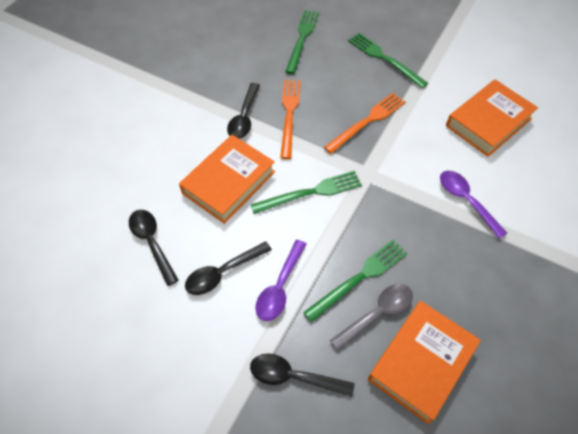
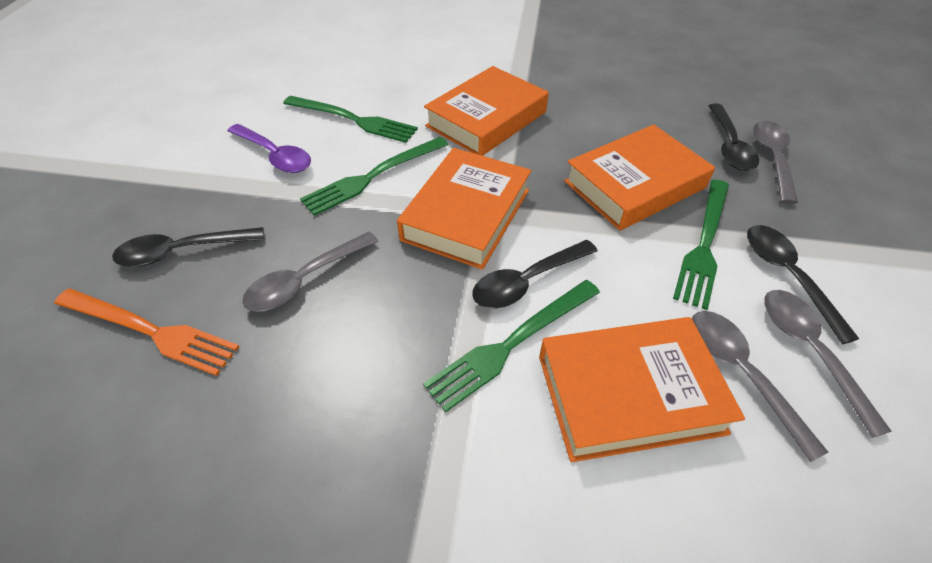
grey spoon: [330,284,413,351] = 1 -> [242,232,378,312] [692,311,828,462] [753,121,798,204] [764,290,892,438] = 4
orange book: [179,135,275,224] [368,301,481,424] [446,79,538,157] = 3 -> [397,148,531,270] [424,66,549,156] [539,317,745,462] [564,125,715,231] = 4
orange fork: [280,80,301,159] [324,93,405,154] = 2 -> [54,289,239,376] = 1
purple spoon: [255,240,307,321] [440,171,507,239] = 2 -> [227,124,311,173] = 1

